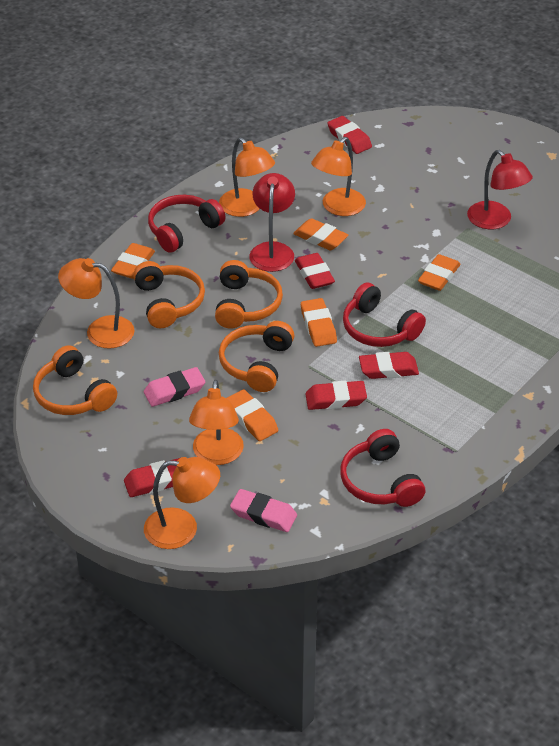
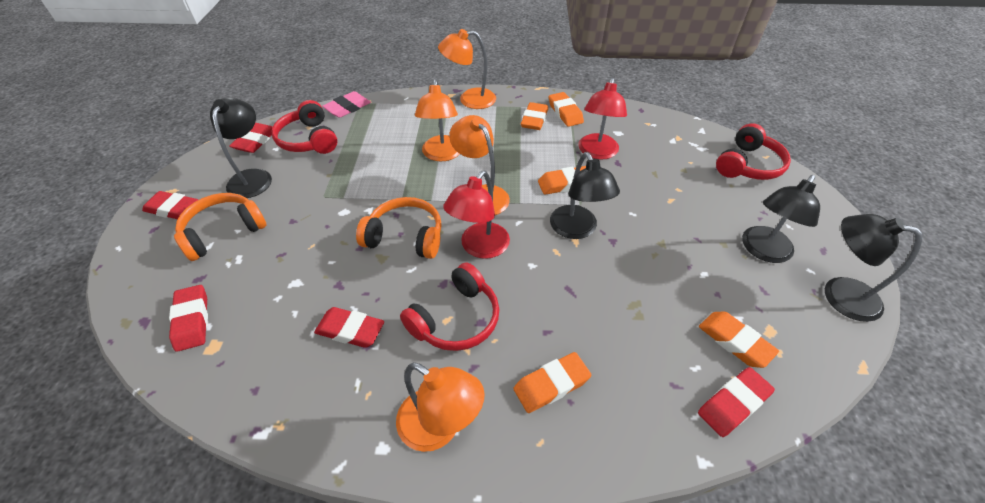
black lamp: none = 0 -> [210,97,272,198] [550,152,620,239] [742,175,820,263] [825,214,922,322] = 4
orange headphones: [33,345,117,415] [133,261,205,328] [215,260,283,329] [219,321,294,392] = 4 -> [174,193,267,261] [356,197,442,259] = 2
orange lamp: [58,258,134,348] [144,457,220,549] [189,380,244,465] [219,137,275,217] [311,137,366,216] = 5 -> [396,362,485,452] [415,79,460,161] [438,29,496,109] [449,115,510,215] = 4
pink eraser: [144,367,205,407] [230,489,297,532] = 2 -> [322,91,371,118] = 1

